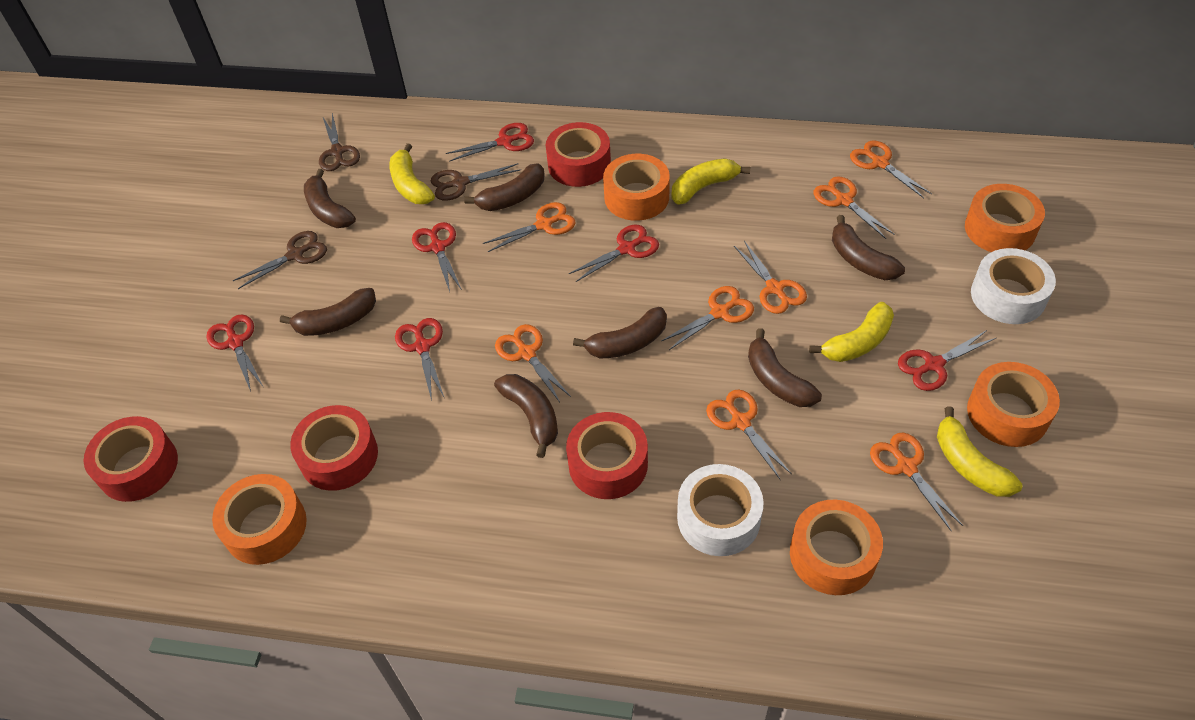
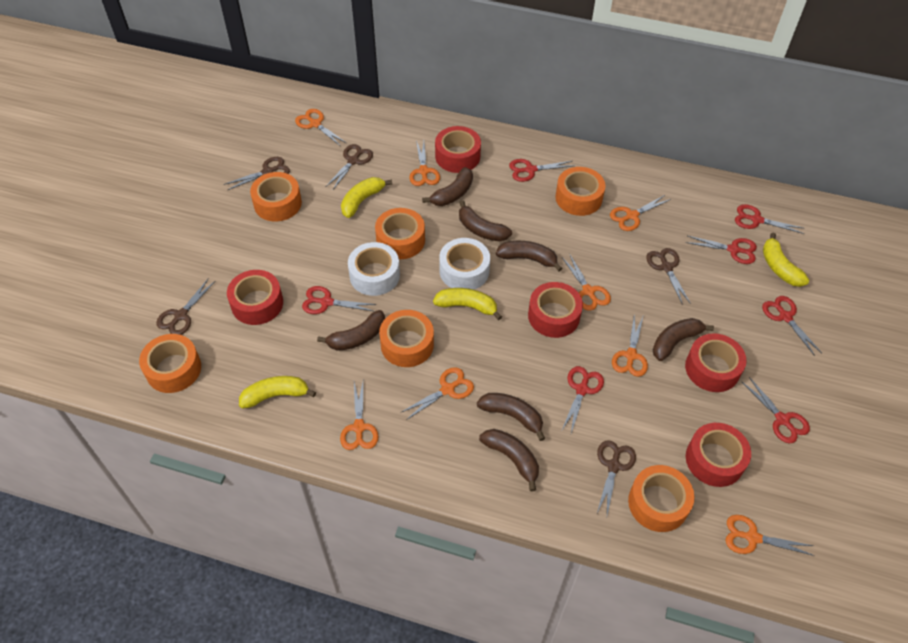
brown scissors: [233,231,327,289] [319,113,360,171] [431,163,521,201] = 3 -> [156,278,215,335] [224,157,290,190] [326,144,373,190] [597,440,636,515] [646,248,691,305] = 5
orange tape: [212,474,307,565] [603,154,670,221] [790,500,883,595] [965,184,1045,252] [967,362,1060,447] = 5 -> [139,334,201,393] [250,172,302,222] [375,208,425,259] [379,310,434,367] [555,167,605,216] [628,465,694,532] = 6
red scissors: [206,314,263,392] [395,318,444,401] [412,222,462,292] [446,123,534,162] [569,225,659,282] [898,330,996,391] = 6 -> [302,286,377,314] [509,159,572,182] [562,366,604,433] [686,236,757,264] [735,204,805,234] [742,377,810,444] [762,296,822,356] = 7
red tape: [84,416,178,502] [290,405,378,491] [546,122,611,187] [566,412,648,499] = 4 -> [227,270,283,325] [435,126,481,173] [528,282,583,338] [685,333,747,392] [686,423,751,487] = 5

